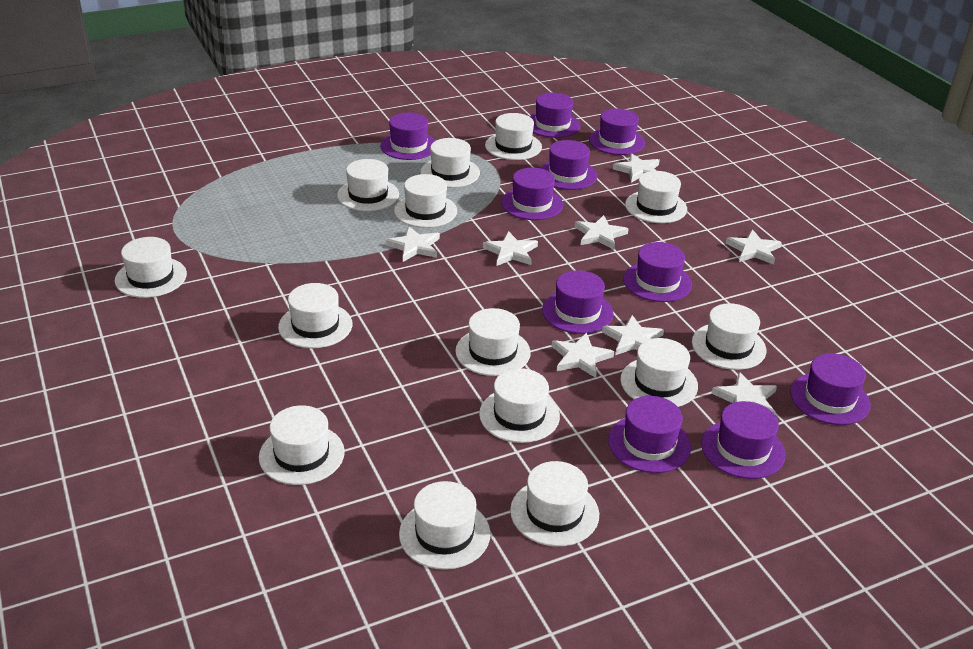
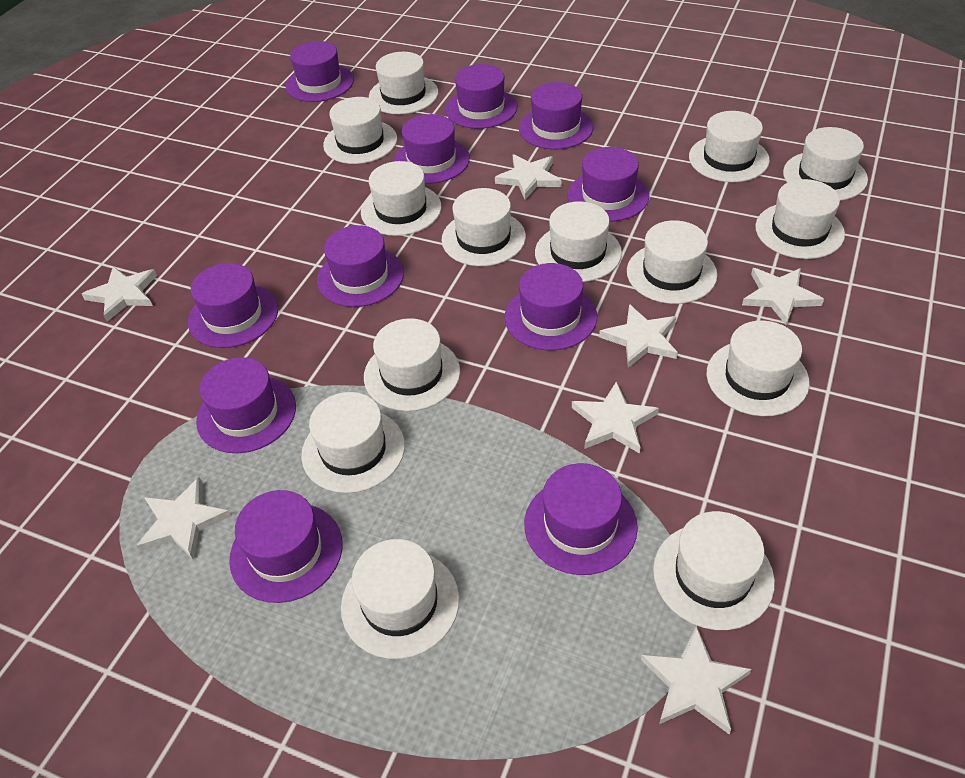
purple hat: [380,112,436,160] [501,168,563,220] [529,93,580,138] [540,140,597,190] [542,270,614,334] [589,108,645,155] [608,396,691,473] [623,242,692,302] [701,401,786,479] [790,353,871,425] = 10 -> [188,263,278,348] [196,357,296,453] [229,490,343,603] [286,41,354,102] [317,225,404,307] [394,114,470,184] [445,64,517,129] [505,263,597,350] [519,82,594,149] [524,463,638,575] [568,147,649,221] = 11
white star: [385,226,440,262] [483,231,538,266] [552,333,614,378] [574,215,628,249] [602,315,664,355] [613,153,660,183] [712,372,777,414] [726,229,782,265] = 8 -> [82,267,157,322] [136,477,231,560] [495,155,562,200] [572,381,659,454] [599,304,678,368] [641,626,752,734] [742,268,824,325] = 7

